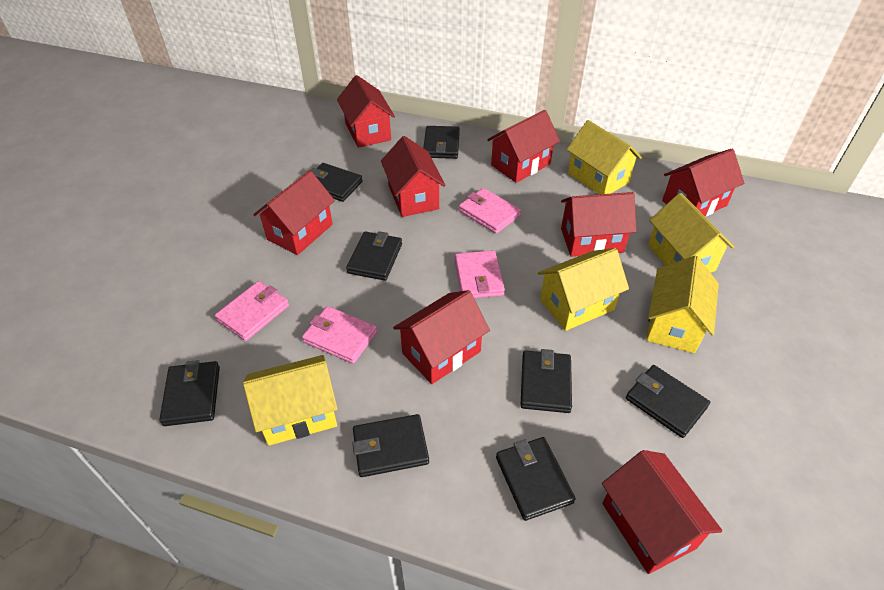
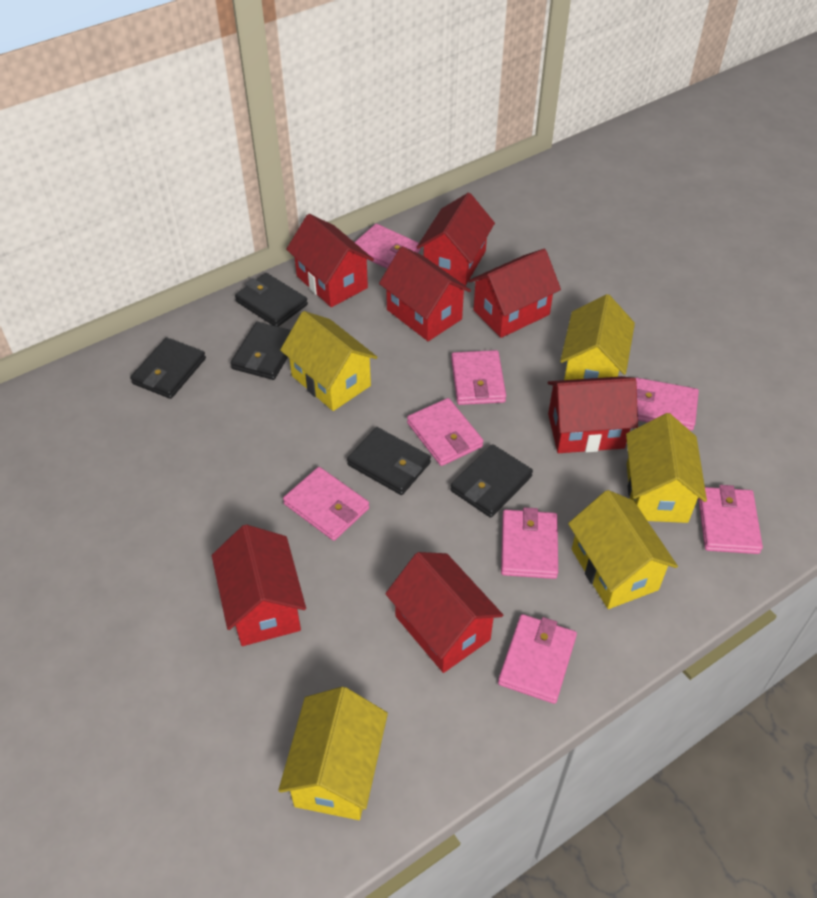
black wallet: [159,360,220,426] [311,163,363,202] [346,231,402,281] [352,414,429,477] [423,126,460,159] [496,437,576,521] [520,349,572,413] [626,365,710,438] = 8 -> [130,337,206,399] [231,322,291,380] [235,273,308,327] [347,427,431,495] [450,444,533,518] = 5
pink wallet: [215,281,289,341] [302,306,377,364] [455,250,505,298] [459,188,521,234] = 4 -> [283,467,369,541] [355,224,421,269] [407,398,483,466] [451,350,506,405] [498,614,577,704] [501,507,558,579] [636,377,699,431] [698,485,763,554] = 8
red house: [253,170,335,255] [337,75,395,148] [381,136,445,217] [393,290,490,384] [487,110,560,183] [561,192,637,257] [602,450,722,574] [662,149,744,216] = 8 -> [212,524,306,646] [286,214,374,307] [379,246,471,341] [385,552,503,673] [416,193,495,286] [469,249,561,338] [547,376,638,453] = 7

